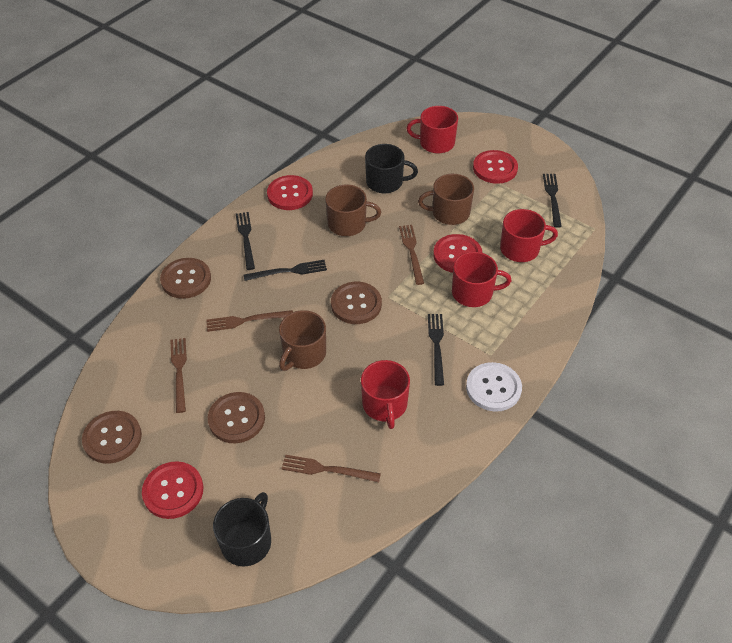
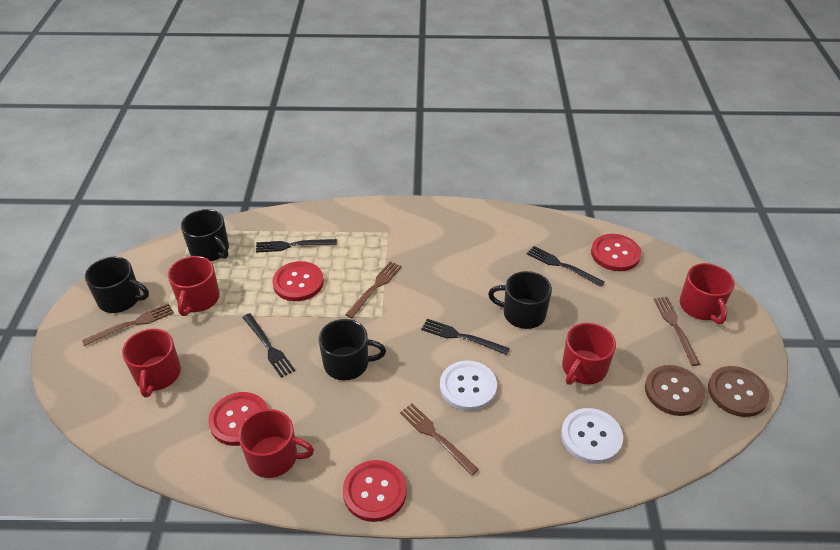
black mug: [213,492,271,567] [365,144,418,193] = 2 -> [85,257,149,313] [181,209,229,261] [319,319,386,380] [488,271,552,329] = 4
brown button: [82,411,142,464] [160,258,211,299] [208,392,265,443] [331,282,382,324] = 4 -> [645,365,705,416] [708,366,770,417] = 2
brown mug: [279,310,326,371] [325,184,381,236] [418,174,474,225] = 3 -> none = 0
red mug: [361,360,410,429] [406,106,458,153] [452,252,512,307] [500,209,558,262] = 4 -> [122,329,181,398] [168,256,220,316] [238,409,314,478] [562,323,616,385] [680,263,735,324] = 5
white button: [466,362,522,412] = 1 -> [440,361,497,411] [561,408,623,464] = 2

